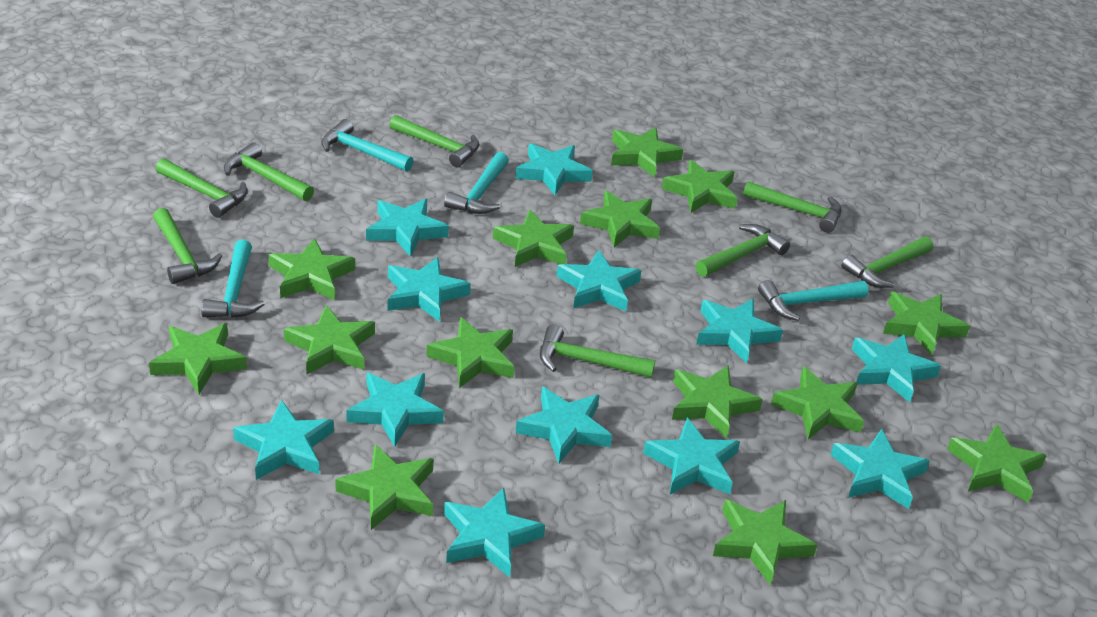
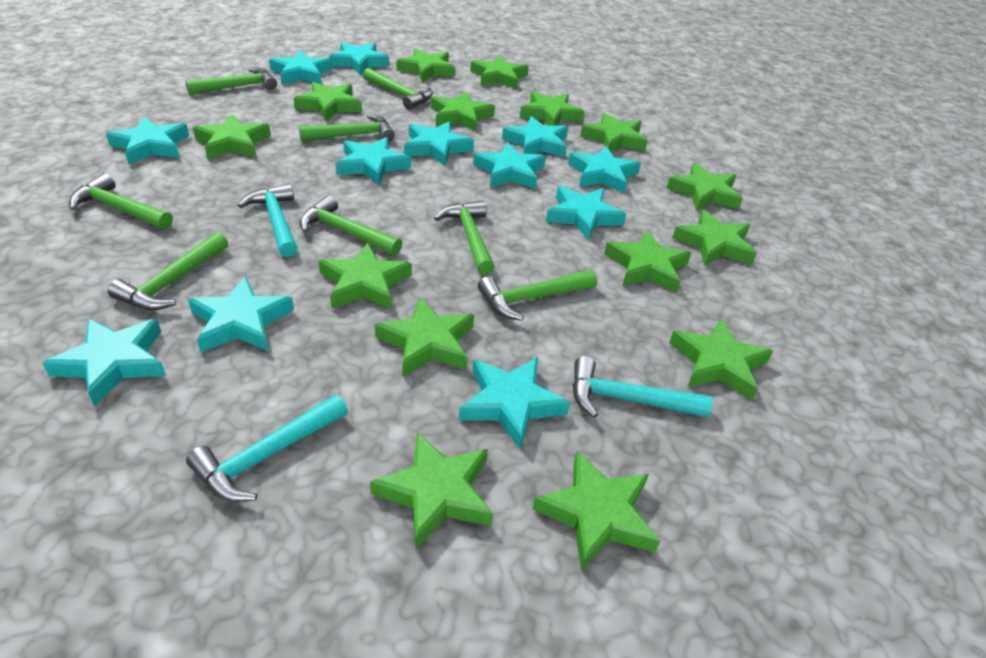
green star: [149,323,247,394] [269,238,355,300] [284,305,375,374] [335,444,434,530] [426,317,515,388] [493,209,574,267] [580,190,660,247] [611,127,683,177] [662,160,737,213] [672,365,763,438] [713,499,817,586] [771,366,864,439] [883,292,970,355] [947,424,1047,503] = 14 -> [193,114,271,159] [293,82,362,121] [318,243,412,310] [370,432,493,549] [375,297,474,377] [397,48,455,82] [431,92,495,131] [470,55,529,89] [520,91,585,125] [532,450,660,571] [580,113,648,152] [604,230,691,293] [667,163,743,211] [669,319,773,400] [672,210,757,266] = 15
turquoise hammer: [201,240,265,318] [321,119,414,172] [444,152,509,214] [758,280,868,321] = 4 -> [186,394,348,502] [238,184,298,257] [573,356,712,418] = 3

